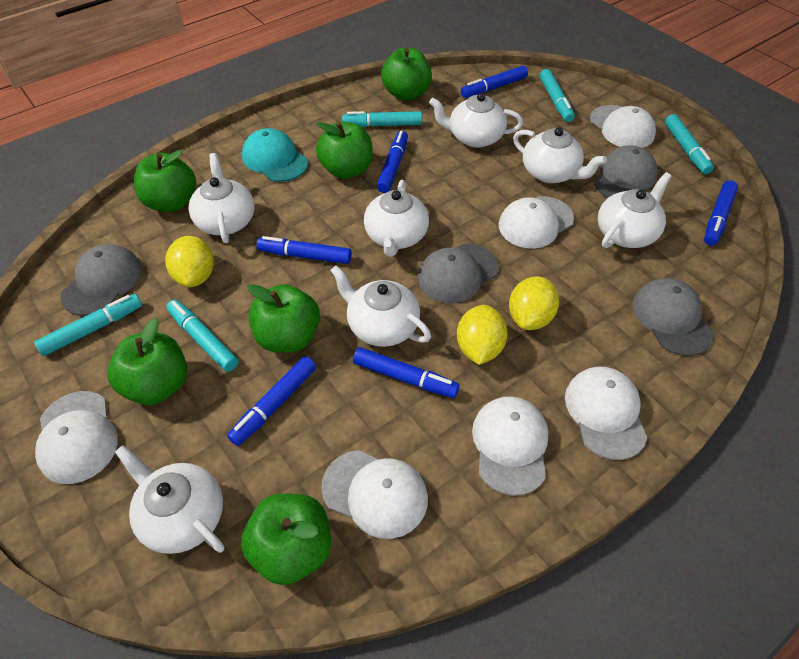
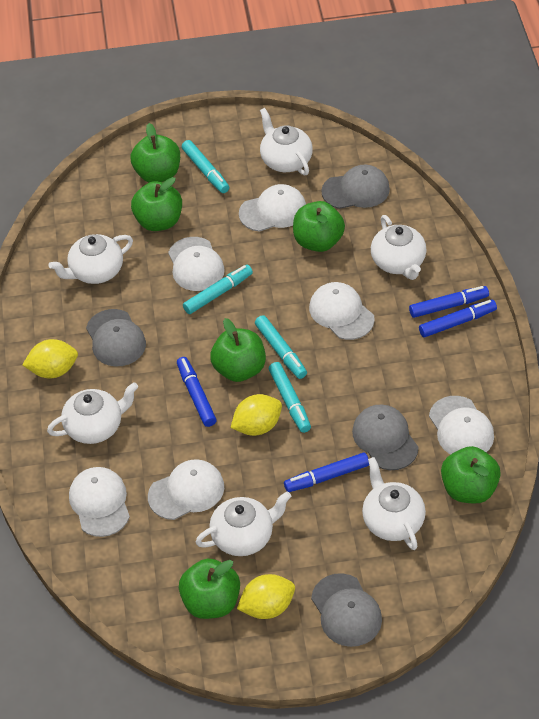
blue marker: [227,356,316,446] [257,236,352,264] [353,347,460,398] [377,131,408,193] [461,66,528,98] [704,180,738,246] = 6 -> [177,357,217,427] [284,453,369,492] [409,286,489,318] [419,300,497,338] = 4
turquoise cap: [242,128,308,182] = 1 -> none = 0
turquoise marker: [34,294,142,356] [166,300,239,372] [342,111,422,127] [540,69,575,122] [665,114,714,174] = 5 -> [182,140,229,193] [183,265,253,314] [255,315,307,379] [269,362,311,433] = 4
white teapot: [115,445,225,554] [188,153,254,243] [330,265,431,347] [364,180,429,257] [429,93,523,148] [513,127,607,183] [598,172,671,248] = 7 -> [47,382,138,444] [48,234,133,284] [195,491,291,556] [260,108,313,176] [362,457,426,550] [371,215,427,280] = 6

